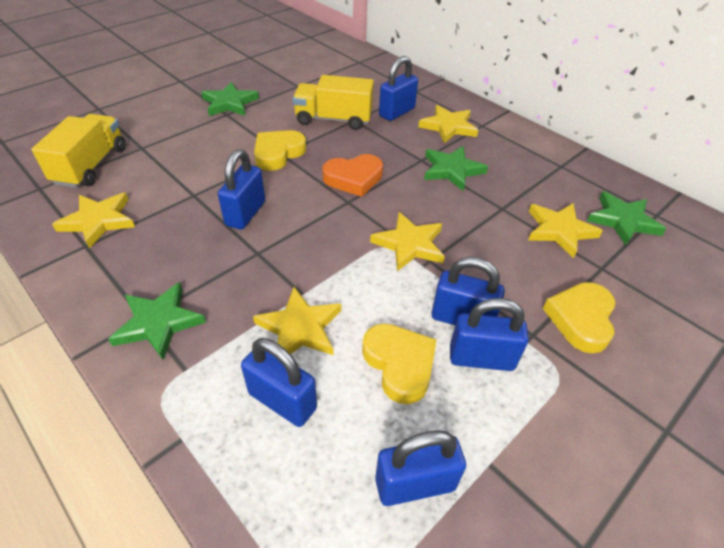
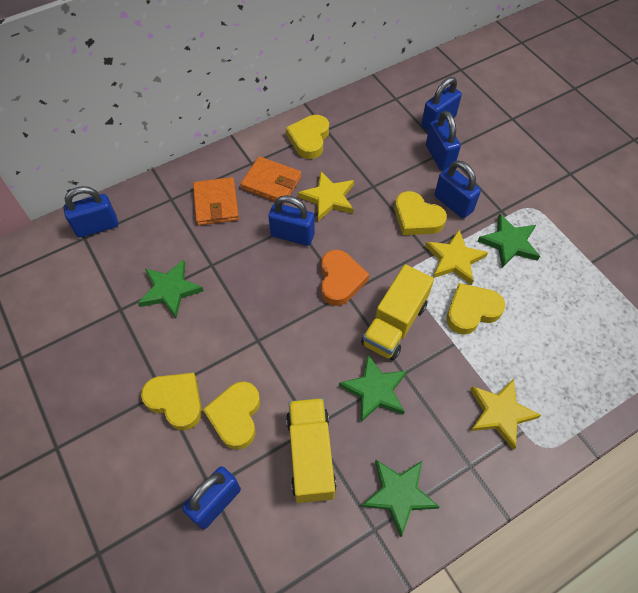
orange wallet: none = 0 -> [193,177,239,225] [240,156,301,204] = 2
yellow heart: [254,130,306,171] [362,323,437,404] [543,282,616,354] = 3 -> [141,373,202,430] [203,381,260,450] [286,115,329,159] [395,191,447,235] [447,283,505,335] = 5
yellow star: [52,193,135,249] [253,287,341,355] [370,212,445,271] [418,105,478,143] [528,203,603,258] = 5 -> [298,171,354,221] [425,230,488,285] [470,379,541,450] = 3

